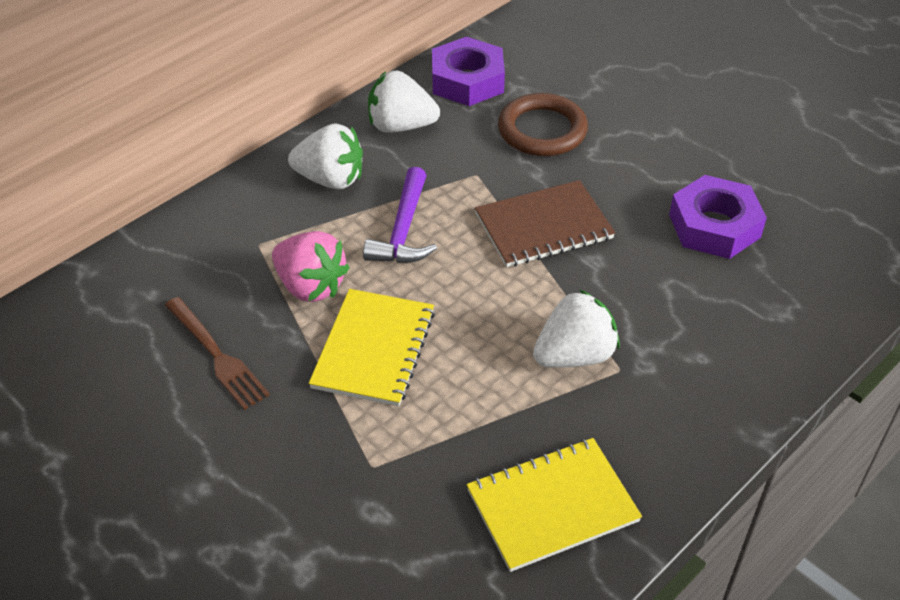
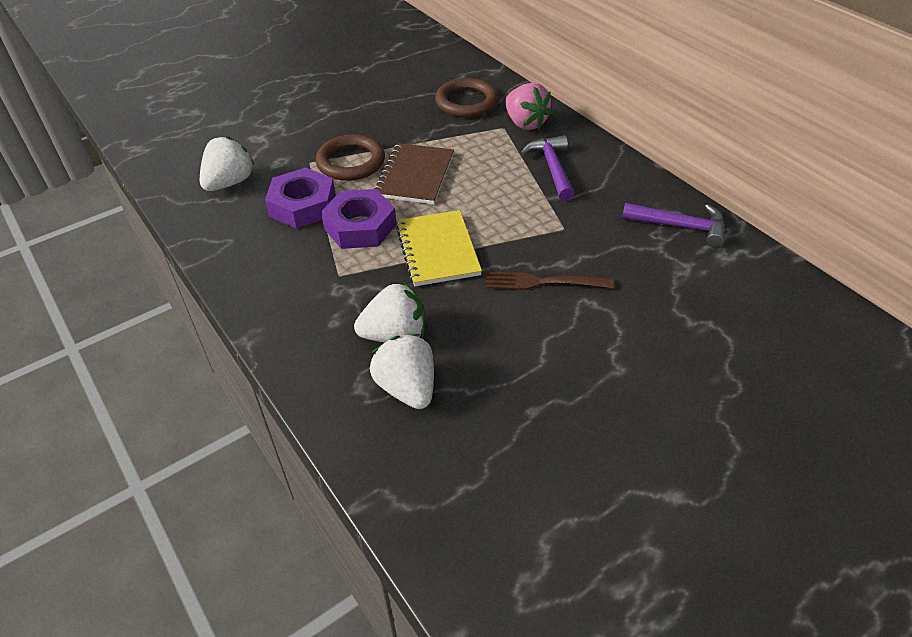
brown ring: [498,93,588,156] = 1 -> [316,134,385,181] [435,78,498,118] = 2
purple hammer: [363,167,437,263] = 1 -> [521,135,574,201] [622,203,725,248] = 2
yellow notebook: [309,289,435,406] [467,438,642,572] = 2 -> [396,210,482,286] = 1

